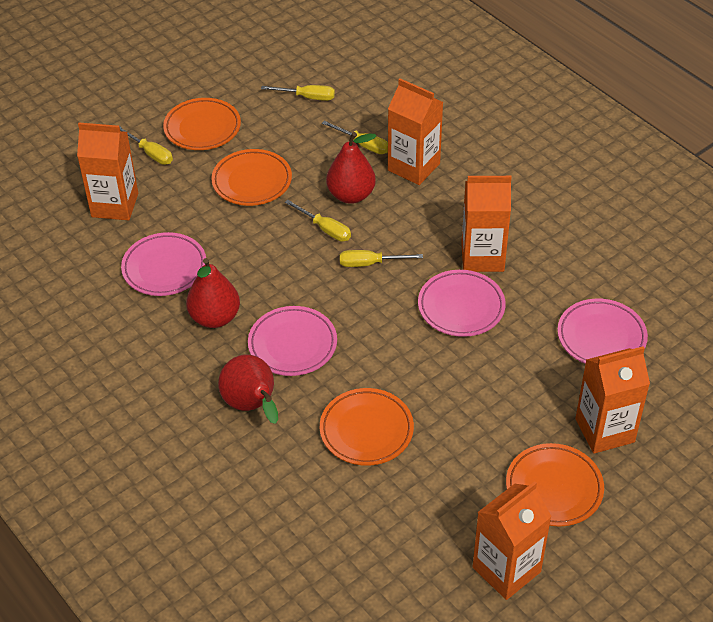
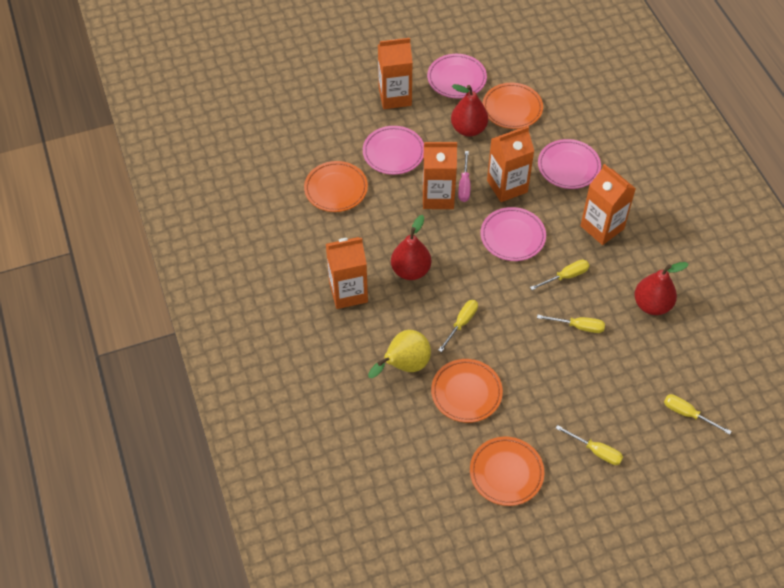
pink screwdriver: none = 0 -> [458,151,470,202] = 1
yellow pear: none = 0 -> [368,330,431,378] = 1

